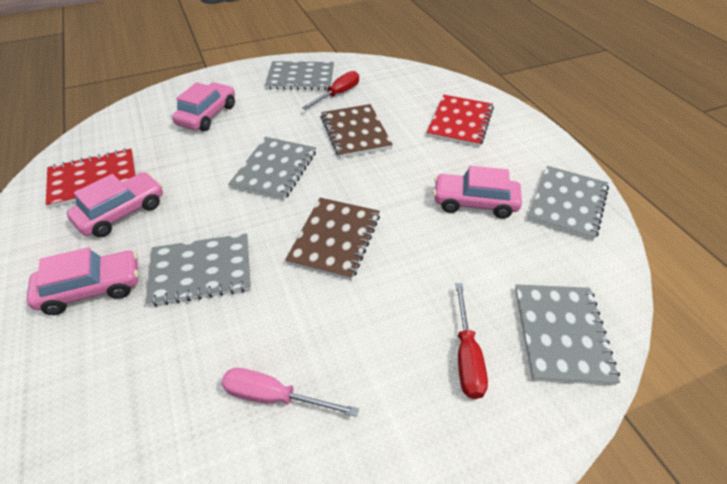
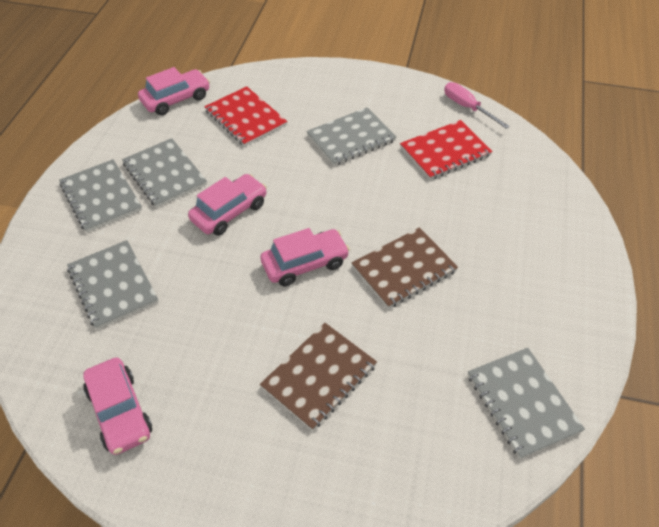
red screwdriver: [302,71,359,110] [455,283,488,399] = 2 -> none = 0

